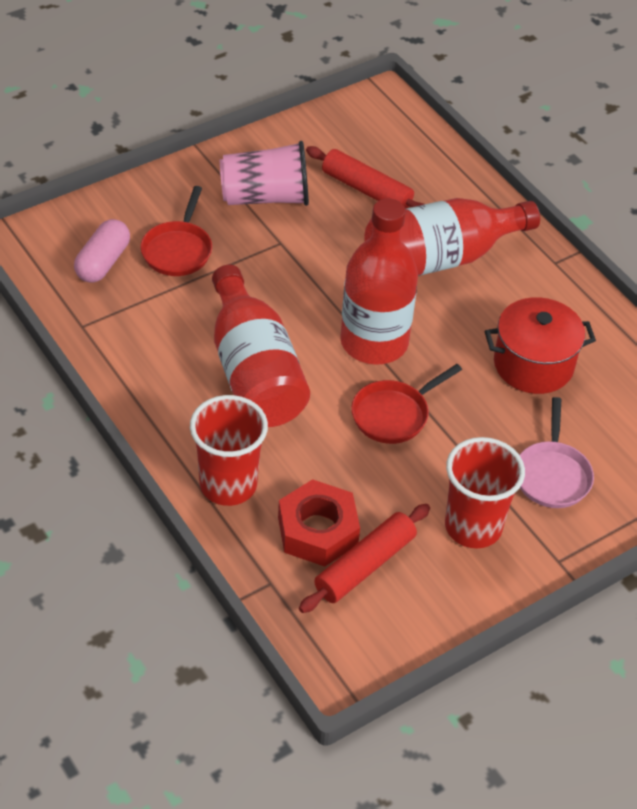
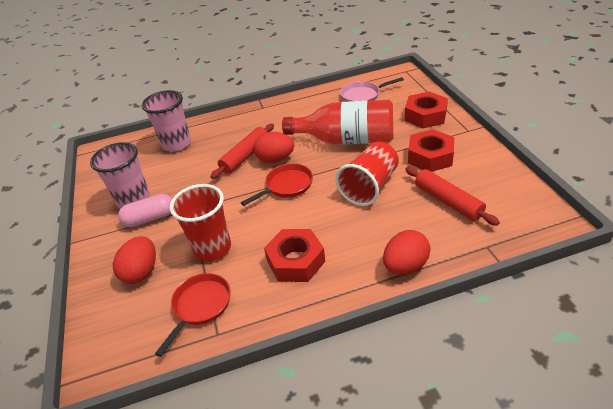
pink cup: [220,141,309,206] = 1 -> [90,142,150,209] [142,90,191,152] = 2
red bottle: [212,265,310,427] [340,198,418,365] [365,198,540,276] = 3 -> [282,100,393,145] = 1
red egg: none = 0 -> [113,236,156,284] [253,132,294,163] [383,230,431,274] = 3
red nut: [278,479,360,567] = 1 -> [264,229,325,282] [405,91,448,128] [408,129,454,172] = 3
red pot: [485,297,596,394] = 1 -> none = 0

